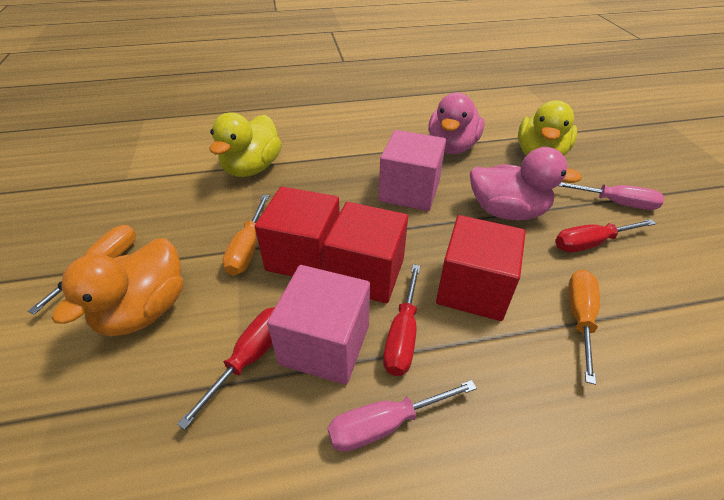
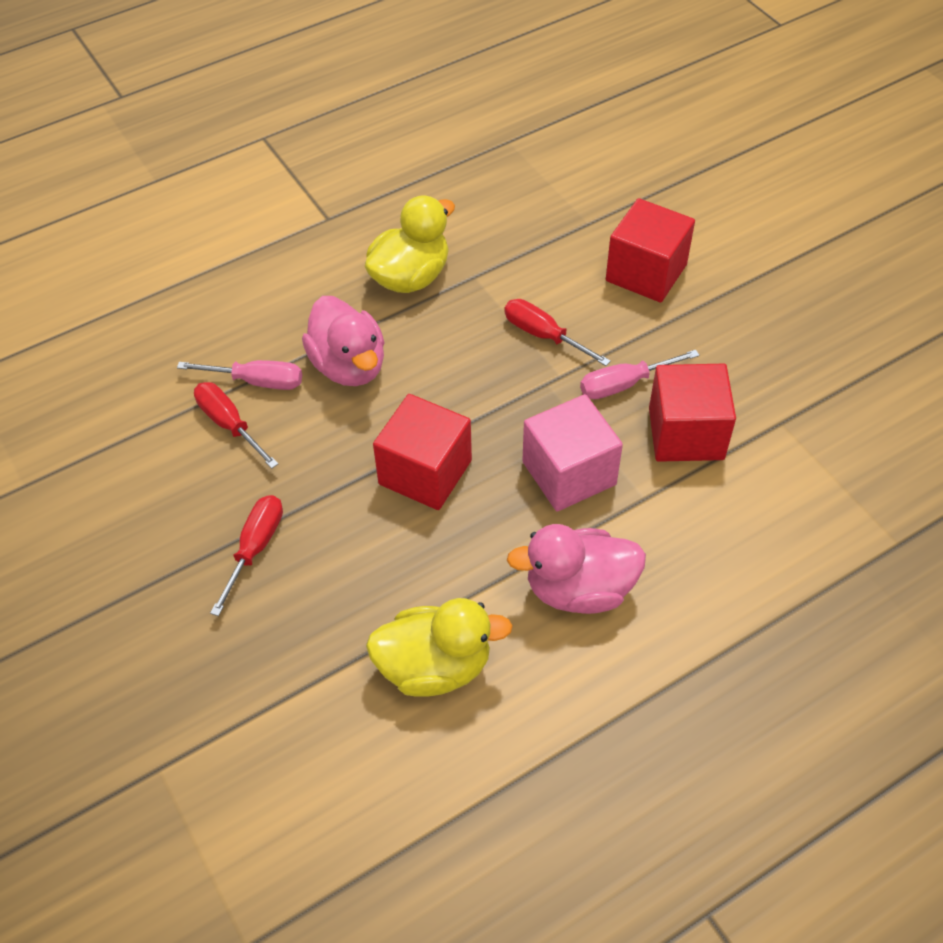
orange duck: [52,238,183,337] = 1 -> none = 0
orange screwdriver: [28,225,136,315] [222,195,269,276] [568,270,600,385] = 3 -> none = 0
pink cube: [267,265,370,385] [379,130,446,211] = 2 -> [522,394,623,511] = 1

